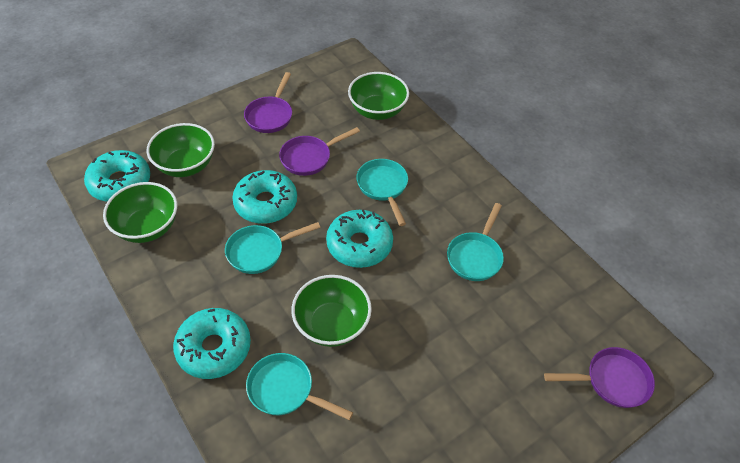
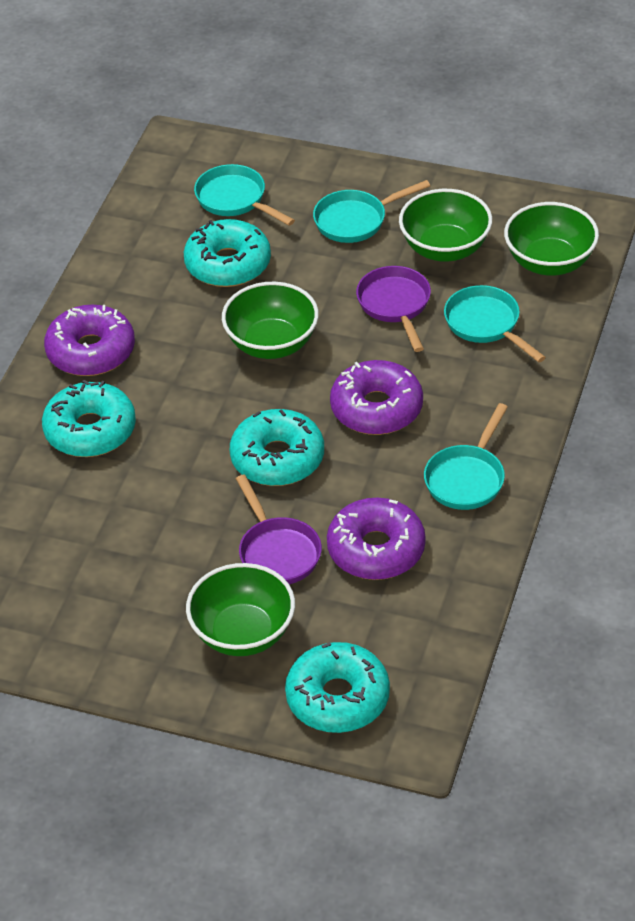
purple donut: none = 0 -> [44,305,135,376] [327,498,426,580] [330,360,423,435] = 3
purple pan: [244,72,292,133] [279,127,360,176] [544,347,655,408] = 3 -> [236,475,322,584] [356,266,431,352] = 2

